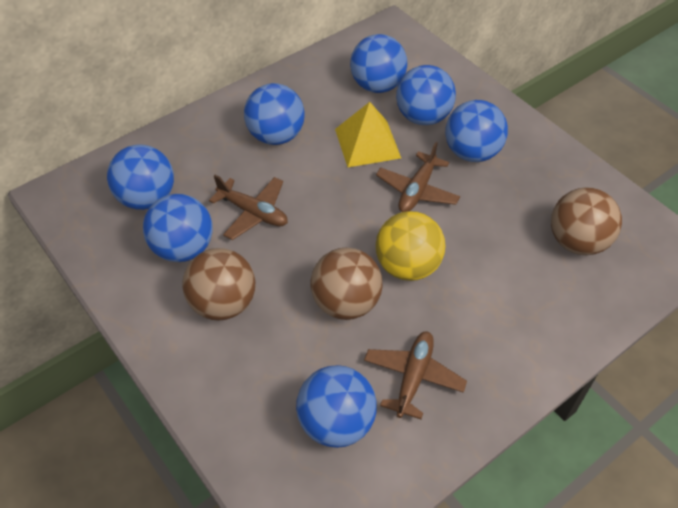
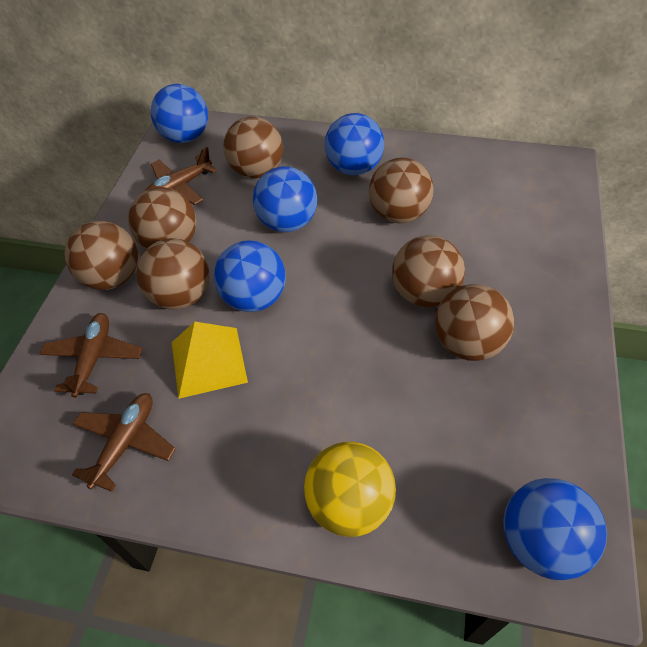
blue ball: [107,144,174,210] [143,194,213,262] [244,83,305,145] [296,365,377,448] [350,34,407,93] [396,65,456,125] [445,100,508,162] = 7 -> [150,84,208,143] [214,240,286,312] [253,166,317,232] [325,113,384,176] [503,478,607,580] = 5
brown ball: [182,248,255,321] [310,248,382,320] [551,187,622,255] = 3 -> [65,221,138,290] [128,187,196,249] [136,238,210,310] [223,116,283,178] [369,158,434,224] [392,235,465,307] [435,284,514,361] = 7

